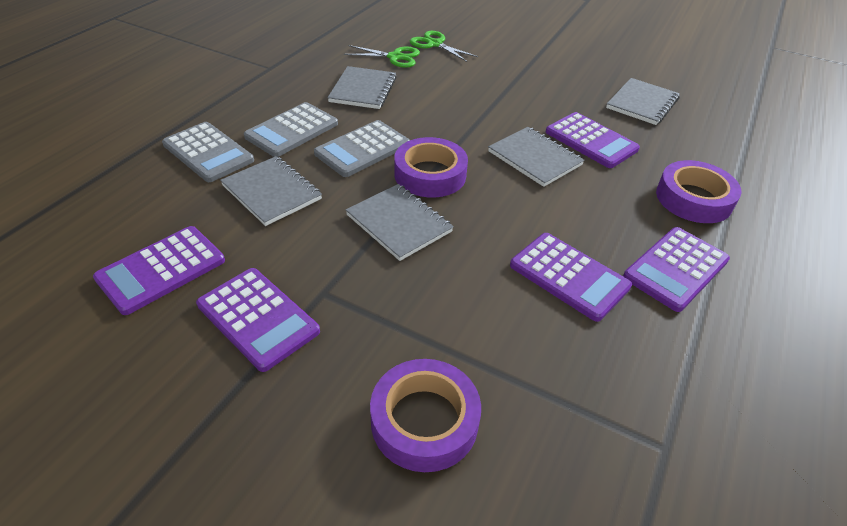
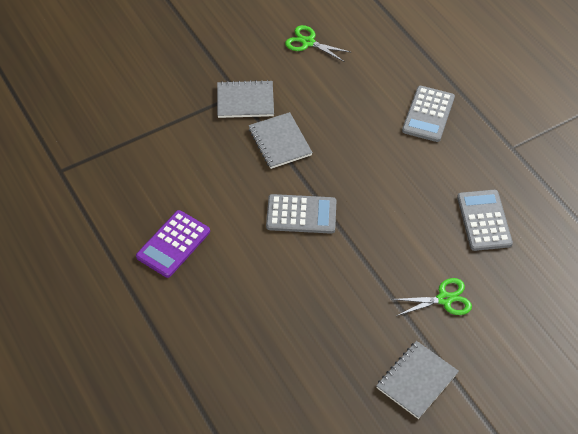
grey notebook: [220,156,322,226] [327,66,397,109] [346,184,454,261] [488,127,584,187] [606,78,680,125] = 5 -> [217,80,274,118] [249,112,313,169] [376,341,459,419] = 3
purple calculator: [93,226,225,315] [196,268,320,372] [510,233,632,322] [546,112,640,168] [623,227,730,312] = 5 -> [136,210,210,278] = 1
purple tape: [370,359,481,472] [394,137,468,197] [656,160,741,223] = 3 -> none = 0

